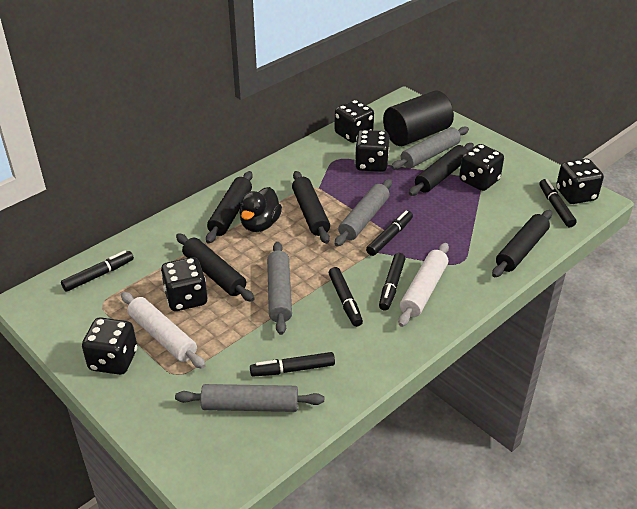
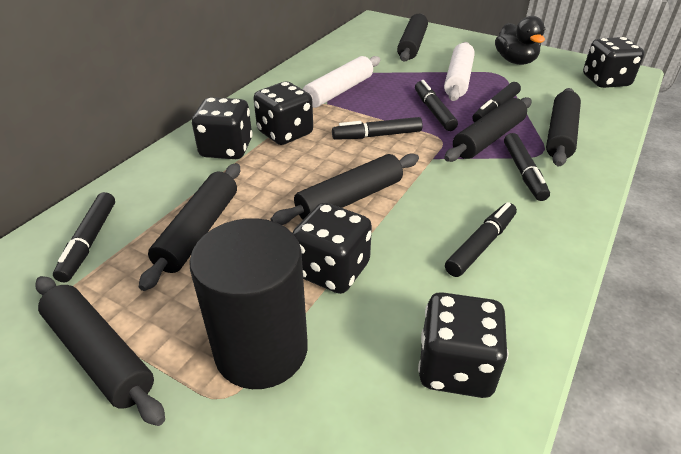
black dice: [82,317,137,375] [161,257,208,311] [334,100,374,143] [355,130,389,172] [459,144,504,191] [556,158,604,204] = 6 -> [192,97,253,159] [253,82,313,145] [292,203,372,294] [418,292,508,398] [583,37,644,88] = 5
black rolling pin: [176,233,254,302] [206,171,253,244] [292,171,330,244] [409,143,474,196] [492,210,552,277] = 5 -> [35,276,165,426] [139,163,240,291] [271,154,419,225] [397,13,428,62] [444,97,532,162] [546,88,581,166] = 6
grey rolling pin: [175,384,324,412] [267,242,292,335] [335,179,392,247] [391,127,469,170] = 4 -> none = 0

